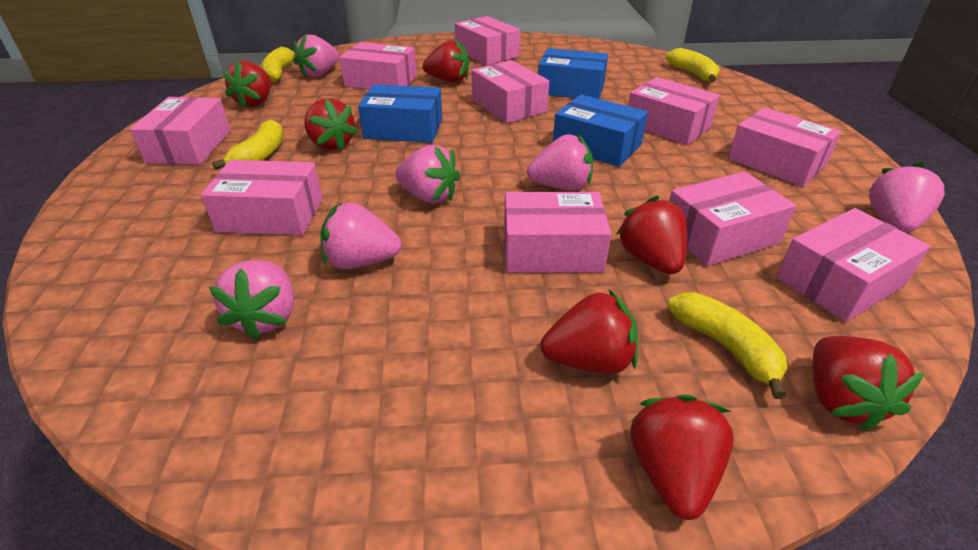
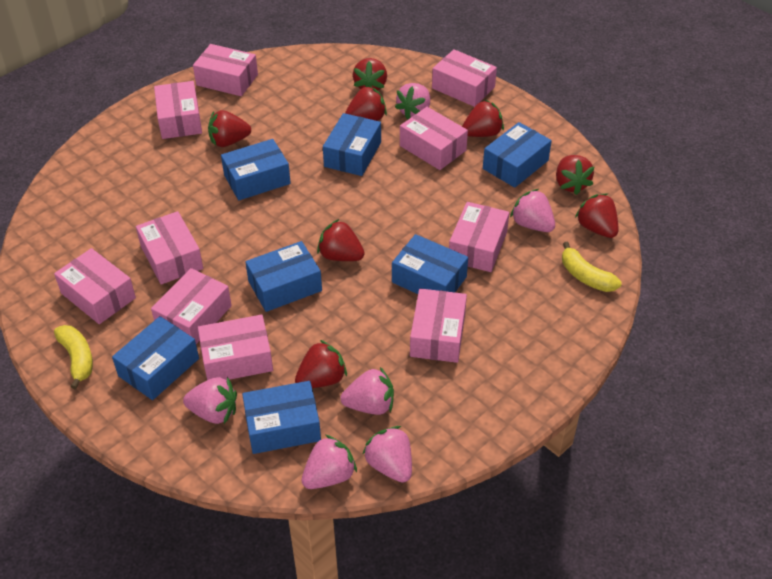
blue box: [358,84,442,143] [538,48,608,99] [553,95,648,167] = 3 -> [112,316,199,400] [221,139,291,200] [242,381,321,454] [245,241,322,312] [323,113,381,176] [392,234,468,294] [483,122,552,188] = 7
red strawberry: [222,61,272,109] [304,98,358,151] [423,39,469,83] [540,290,638,374] [616,196,687,274] [630,395,734,520] [812,336,924,431] = 7 -> [208,110,251,147] [295,340,347,388] [317,219,364,261] [345,86,387,121] [353,58,387,91] [462,100,504,137] [556,155,594,195] [575,194,618,238] = 8
yellow banana: [212,120,284,170] [261,47,295,82] [666,48,720,82] [667,293,787,399] = 4 -> [54,325,93,389] [562,242,622,292] = 2

